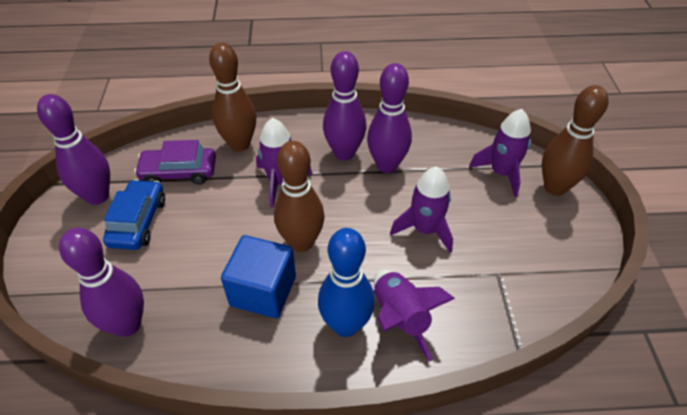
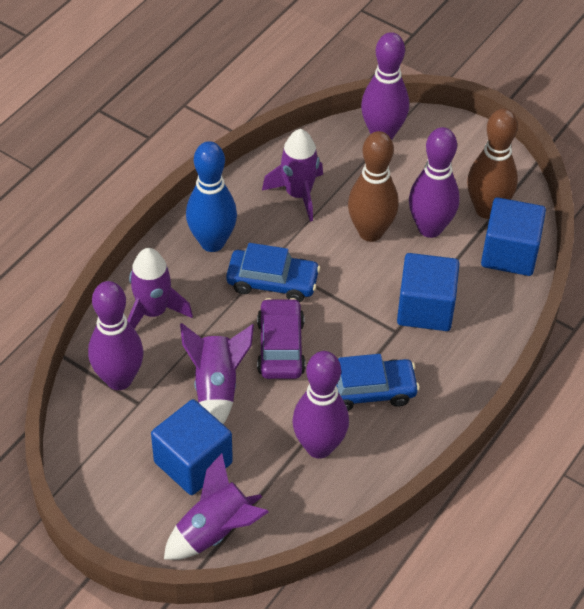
blue car: [103,179,165,250] = 1 -> [226,243,320,302] [336,354,420,411] = 2
blue cube: [221,235,296,318] = 1 -> [151,399,233,495] [397,253,460,331] [481,197,546,276] = 3
brown bowling pin: [209,43,256,151] [274,141,325,252] [542,85,609,196] = 3 -> [348,131,399,242] [467,108,518,219] = 2

